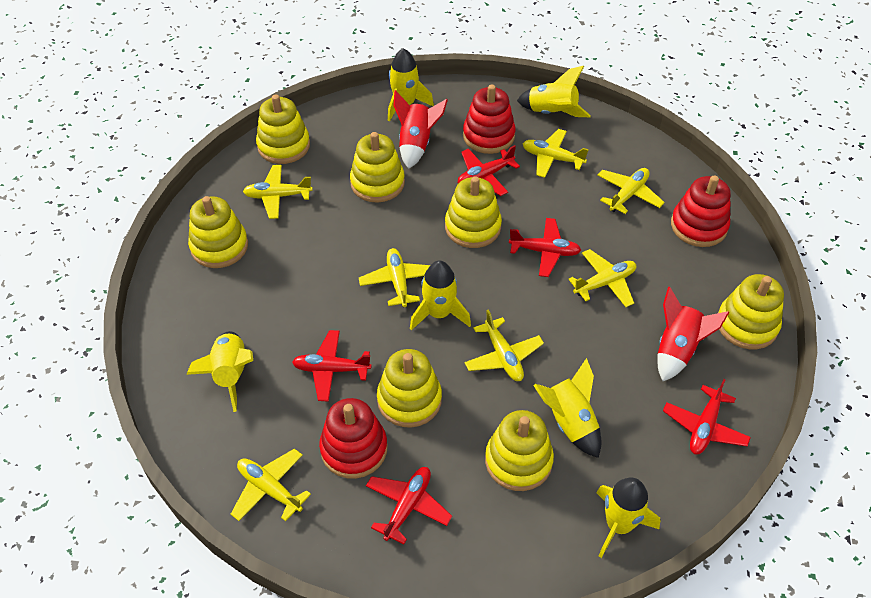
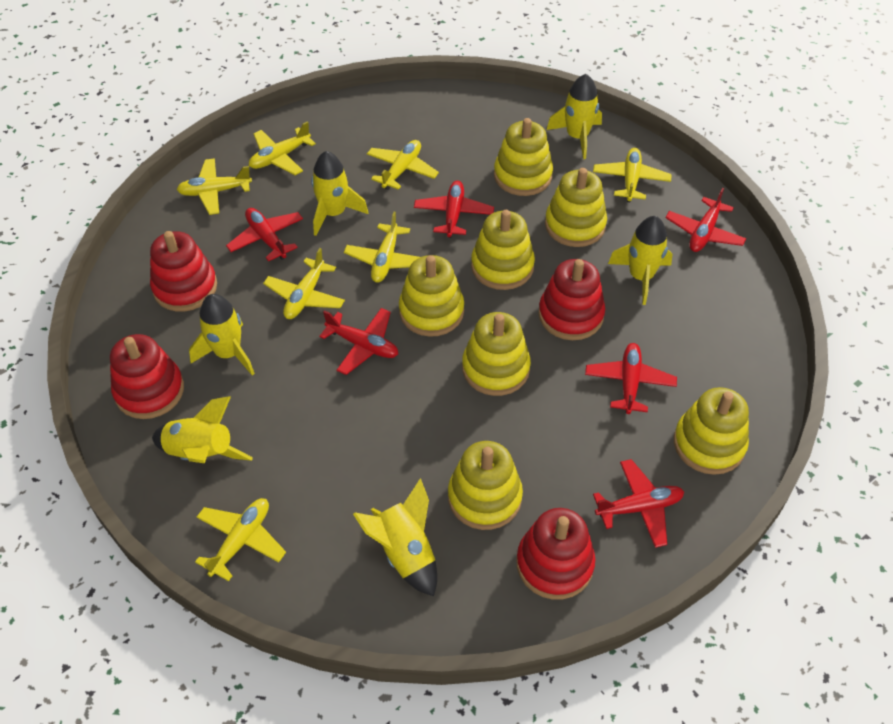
red plane: [292,330,372,402] [366,467,452,545] [458,145,520,196] [509,218,581,277] [663,379,751,454] = 5 -> [226,208,303,261] [319,308,398,375] [414,181,494,238] [585,343,677,414] [593,459,684,548] [665,188,746,252] = 6
red rocket: [394,90,448,169] [658,287,729,381] = 2 -> none = 0
red stacking toy: [319,398,388,479] [463,84,516,154] [671,175,731,247] = 3 -> [110,334,184,419] [150,231,217,312] [516,508,595,600] [538,259,605,340] = 4

